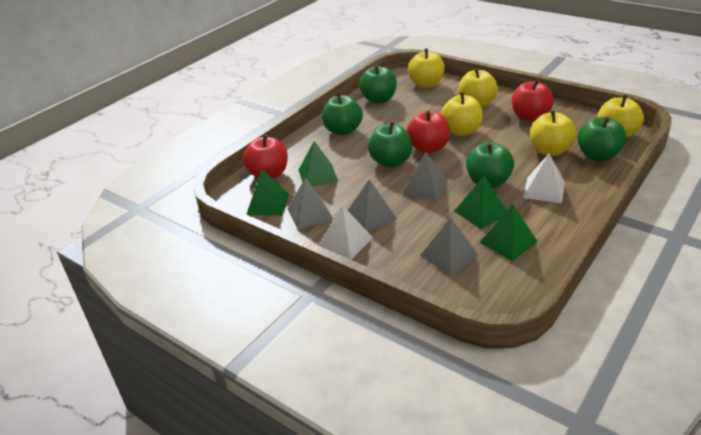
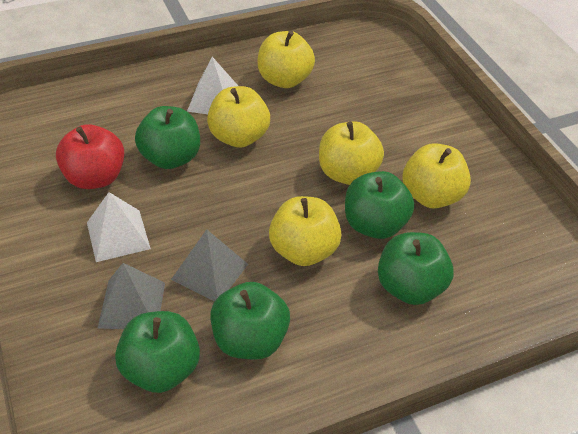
green pyramid: [246,169,289,216] [299,141,339,187] [454,176,507,229] [479,204,538,261] = 4 -> none = 0
grey pyramid: [287,177,334,229] [348,179,397,231] [402,152,448,201] [420,217,479,276] = 4 -> [98,263,165,329] [171,229,248,302] = 2
red apple: [243,135,288,179] [407,110,450,153] [512,79,554,122] = 3 -> [56,124,124,189] = 1

